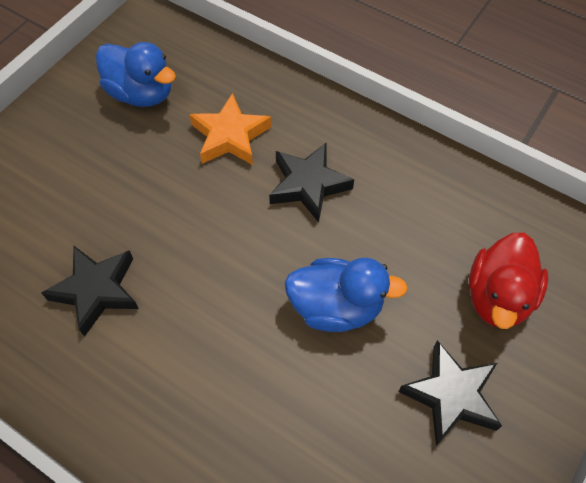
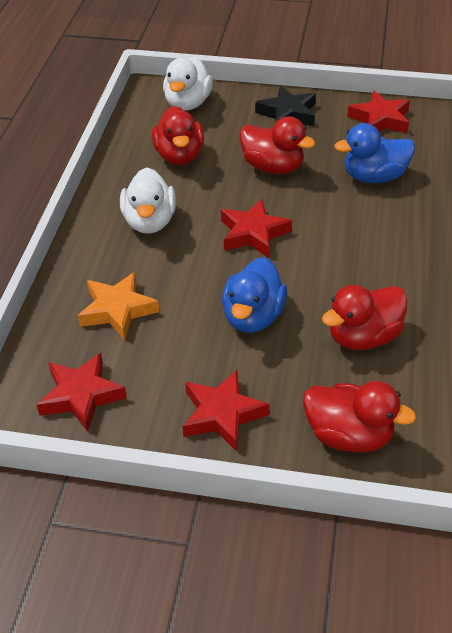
black star: [41,246,139,337] [269,143,354,223] [398,340,502,446] = 3 -> [255,86,316,126] = 1
red duck: [469,233,548,329] = 1 -> [152,106,204,165] [239,116,315,174] [303,381,416,452] [322,285,408,350] = 4
red star: none = 0 -> [37,353,127,432] [183,370,270,452] [221,199,292,258] [347,91,410,133] = 4
white duck: none = 0 -> [120,168,176,234] [163,57,213,111] = 2

